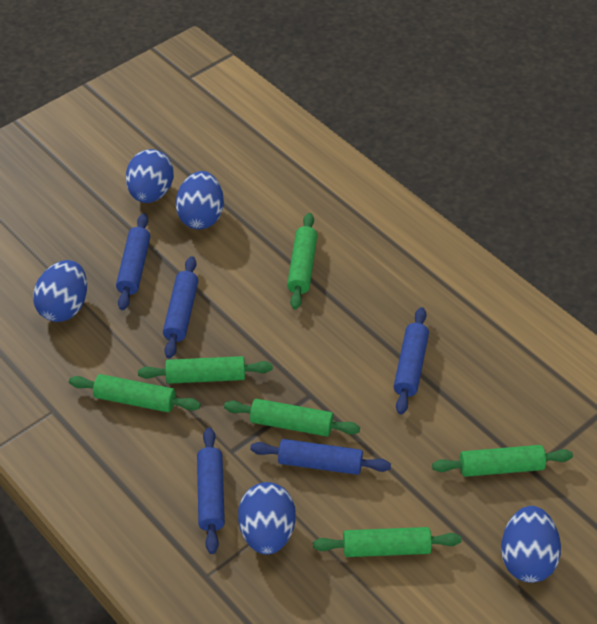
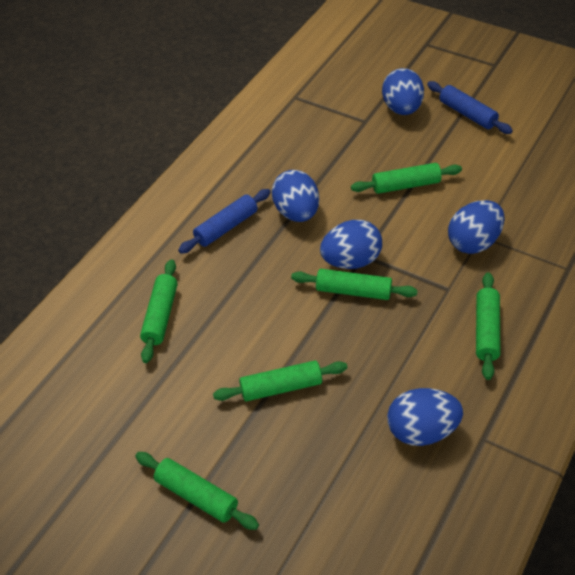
blue rolling pin: [116,213,150,310] [163,256,198,358] [197,427,225,554] [250,439,391,475] [394,307,429,415] = 5 -> [178,189,271,254] [427,81,513,134] = 2

